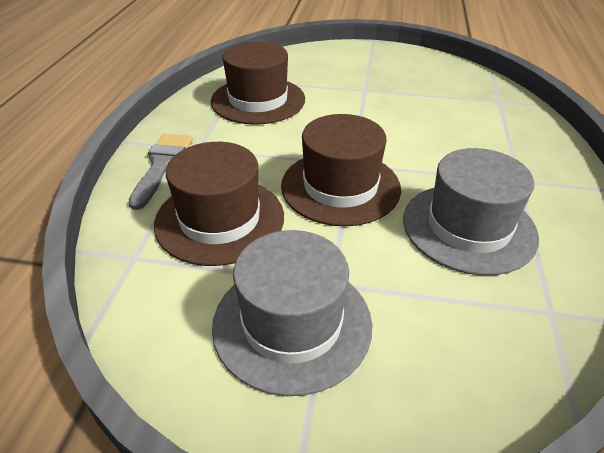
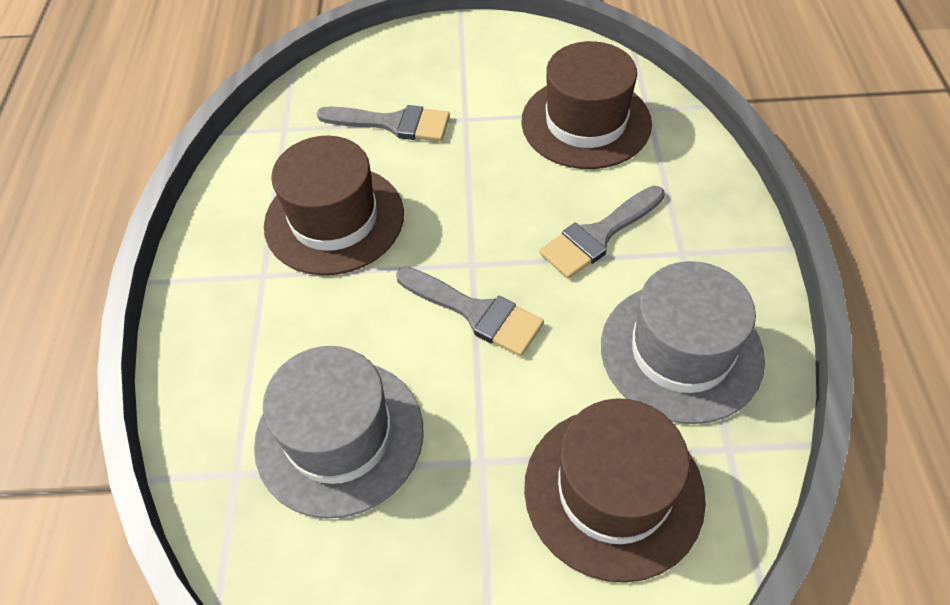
grey brush: [128,134,193,210] = 1 -> [317,105,450,141] [396,267,544,356] [539,186,665,279] = 3

